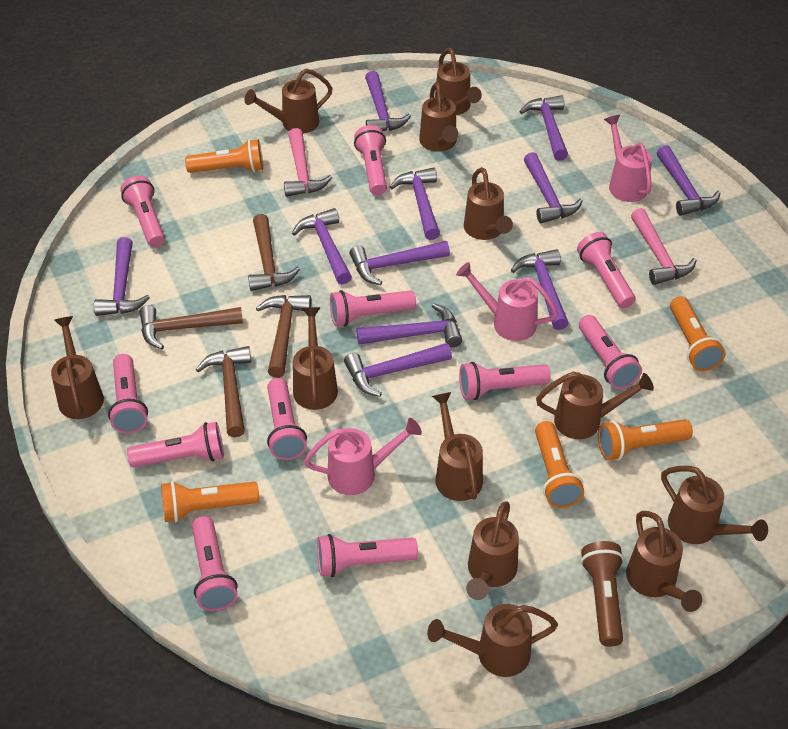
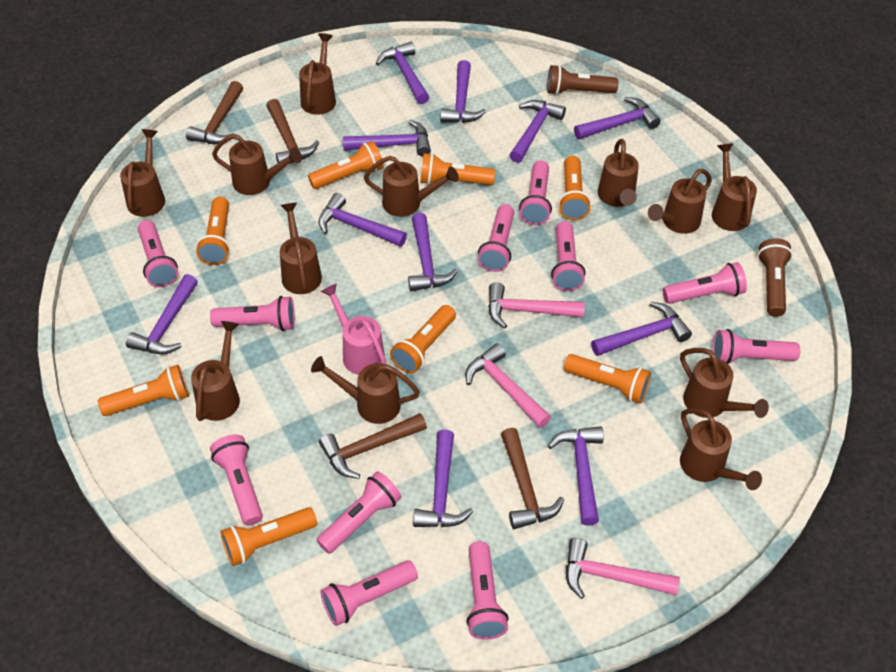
brown flashlight: [581,541,624,647] = 1 -> [547,65,618,95] [758,238,793,317] = 2
orange flashlight: [161,481,259,522] [185,139,263,173] [535,421,584,508] [598,419,693,460] [670,296,725,371] = 5 -> [98,365,189,416] [196,197,230,265] [221,507,317,566] [308,141,384,189] [390,305,456,374] [420,153,495,185] [558,156,591,220] [564,354,651,404] = 8
pink hammer: [284,128,332,197] [631,208,697,285] = 2 -> [466,343,551,428] [488,282,585,329] [566,538,680,599] = 3
pink watering can: [304,418,422,495] [456,262,558,341] [604,115,652,202] = 3 -> [321,283,387,375] = 1

